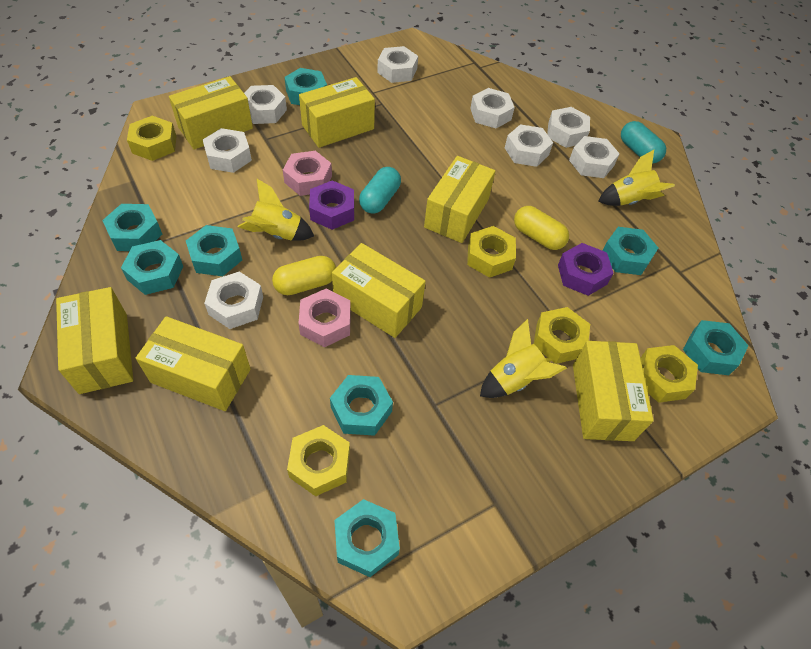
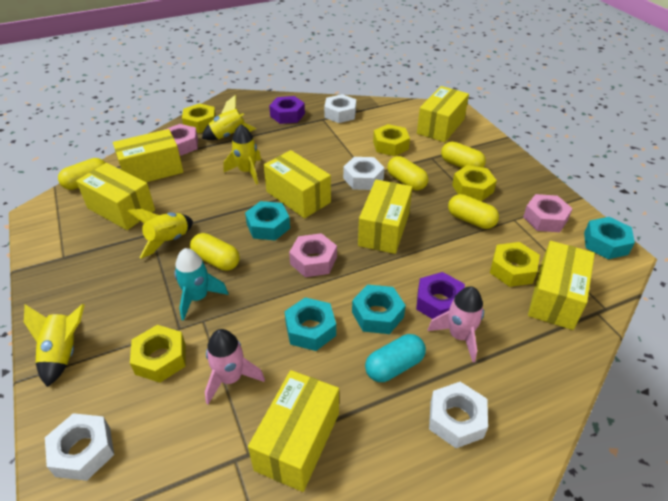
pink nut: [283,151,332,196] [298,289,351,347] = 2 -> [164,124,198,156] [289,233,337,277] [523,194,573,232] = 3
pink rocket: none = 0 -> [205,329,265,404] [427,286,484,362] = 2
turquoise capsule: [359,167,401,214] [621,121,666,164] = 2 -> [365,334,426,382] = 1
turquoise nut: [102,204,162,251] [121,240,183,295] [186,225,242,276] [284,68,327,105] [330,375,393,436] [334,499,400,577] [603,227,658,275] [683,320,749,375] = 8 -> [245,201,290,240] [285,297,336,351] [352,285,406,334] [584,217,635,259] = 4
turquoise rocket: none = 0 -> [174,248,228,321] = 1
white nut: [203,128,252,173] [204,272,263,329] [244,85,287,124] [377,46,418,83] [470,88,515,128] [505,124,553,167] [547,107,590,148] [569,136,620,178] = 8 -> [45,413,114,481] [324,94,356,123] [343,157,384,190] [429,382,488,448] = 4
yellow capsule: [272,256,336,295] [514,206,569,250] = 2 -> [58,158,106,190] [190,233,240,271] [387,156,428,190] [441,142,486,168] [448,194,499,229] = 5
yellow rocket: [238,179,314,241] [480,319,567,398] [598,150,675,206] = 3 -> [24,304,85,387] [128,209,193,259] [202,95,256,140] [224,124,261,185] = 4

